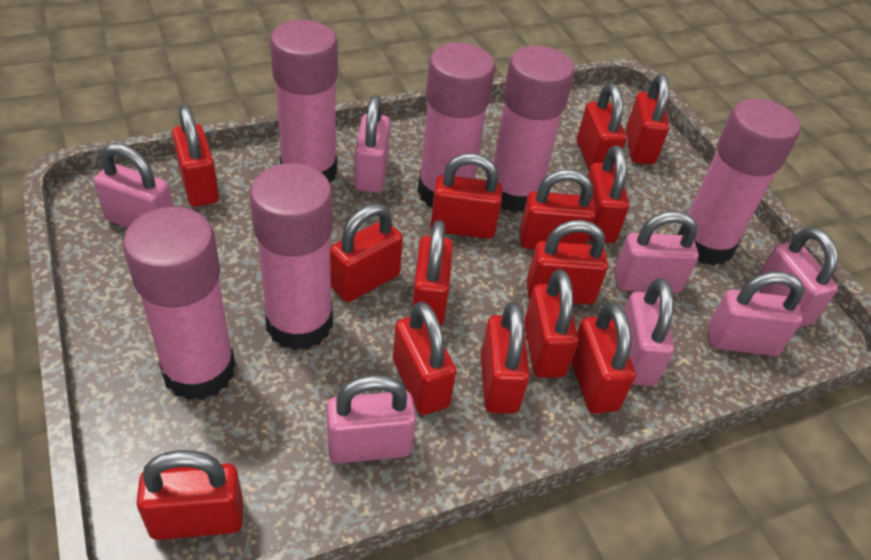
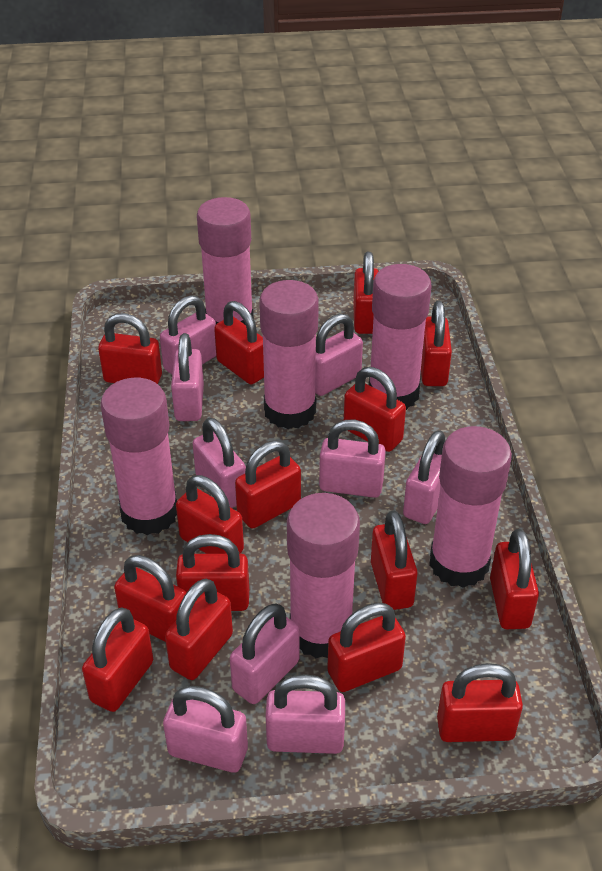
pink padlock: [94,143,173,228] [326,375,416,464] [354,95,390,193] [614,211,699,293] [624,278,674,386] [708,272,804,356] [758,227,838,328] = 7 -> [160,295,216,375] [163,686,248,773] [171,333,204,421] [193,418,246,508] [230,603,299,704] [266,674,345,754] [315,314,363,396] [319,420,386,498] [403,430,445,524] = 9
red padlock: [136,450,243,540] [172,105,219,207] [330,204,403,302] [393,301,456,415] [412,220,453,326] [431,153,502,239] [481,302,530,414] [520,169,596,249] [524,269,579,378] [527,220,608,304] [571,303,636,414] [577,83,627,170] [588,146,629,243] [626,74,669,164] = 14 -> [82,607,153,712] [98,313,162,384] [114,555,186,642] [165,578,233,680] [176,475,244,554] [176,534,249,611] [214,301,264,384] [235,441,301,528] [327,603,406,692] [344,367,406,452] [353,252,379,334] [371,510,418,610] [421,301,452,386] [437,663,523,742] [490,529,539,629] = 15

